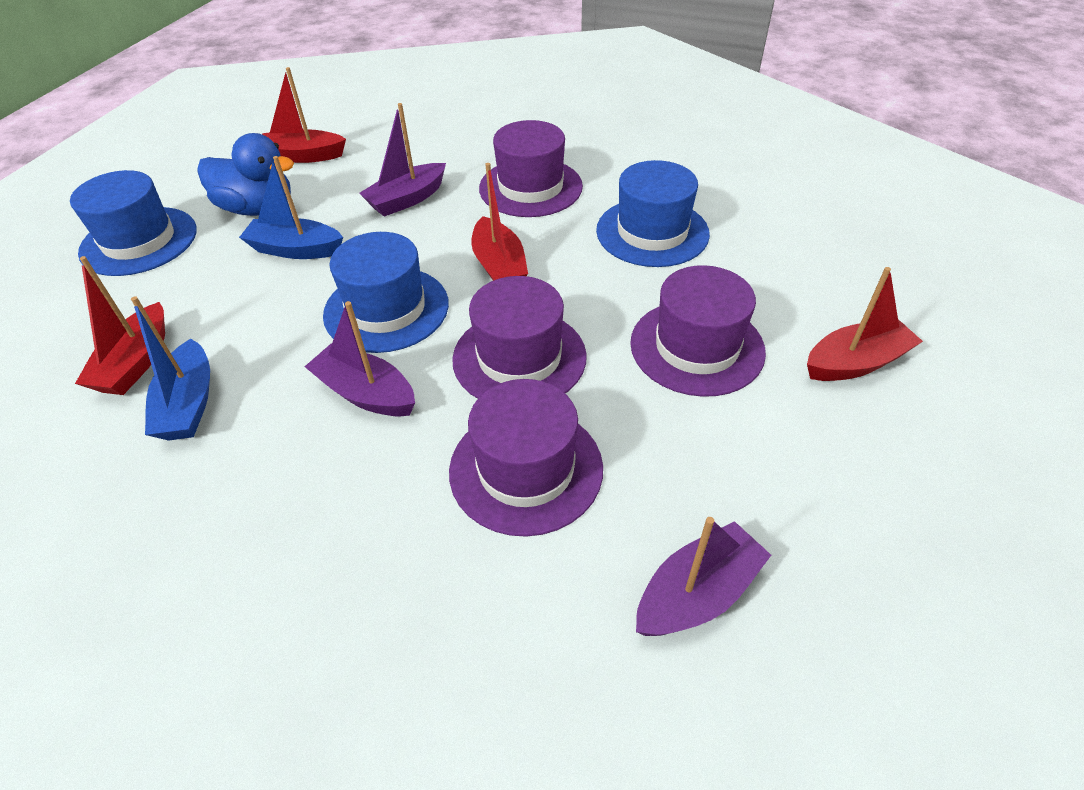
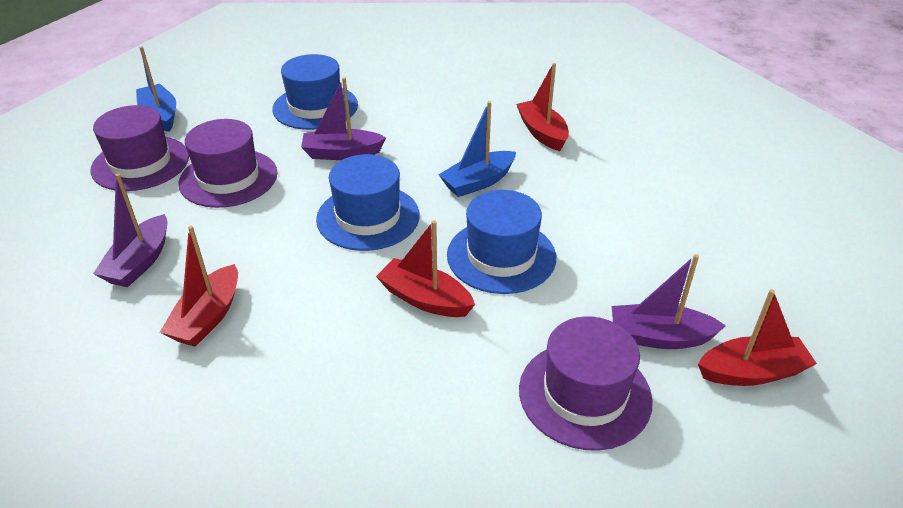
blue duck: [197,133,294,216] = 1 -> none = 0
purple hat: [449,379,603,537] [452,276,587,399] [479,120,583,217] [630,265,766,397] = 4 -> [90,105,189,191] [179,119,278,208] [519,316,653,451] = 3

